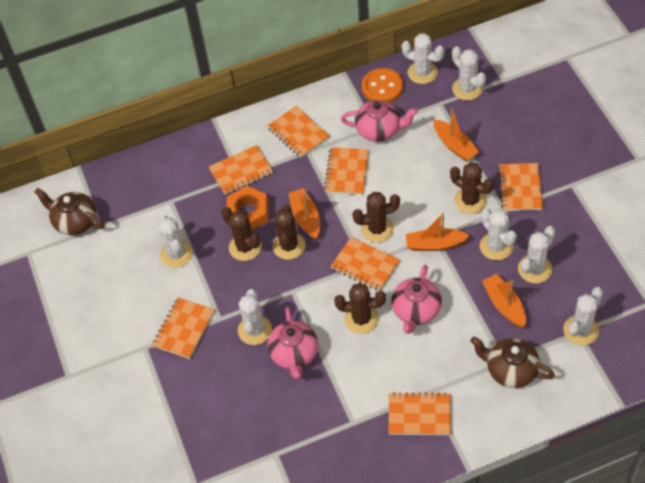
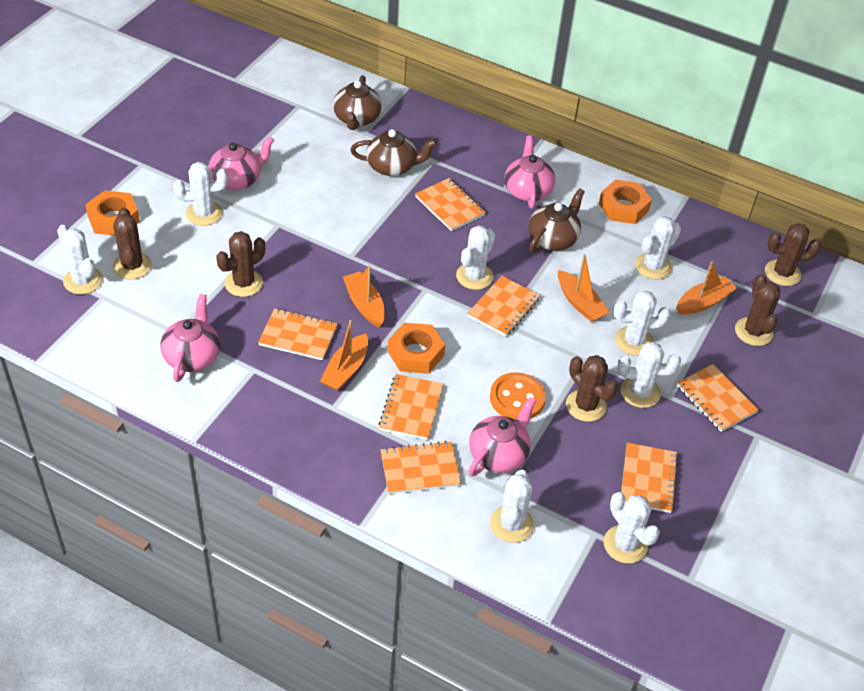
brown teapot: [34,188,104,235] [470,336,555,388] = 2 -> [333,75,382,130] [350,129,437,176] [528,188,585,252] = 3
orange nut: [227,186,269,231] = 1 -> [85,190,140,236] [388,323,445,374] [599,180,652,224] = 3
pink teapot: [268,307,318,379] [341,100,418,142] [391,265,442,334] = 3 -> [160,294,220,382] [207,136,274,190] [468,397,536,476] [504,136,555,209] = 4
white cactus: [159,215,193,268] [238,289,272,345] [402,33,444,84] [452,46,486,100] [480,208,517,260] [518,226,555,283] [563,287,603,346] = 7 -> [57,225,103,294] [173,162,228,226] [456,225,495,290] [490,470,534,543] [604,492,660,564] [614,291,671,356] [617,342,681,408] [635,216,681,279] = 8

